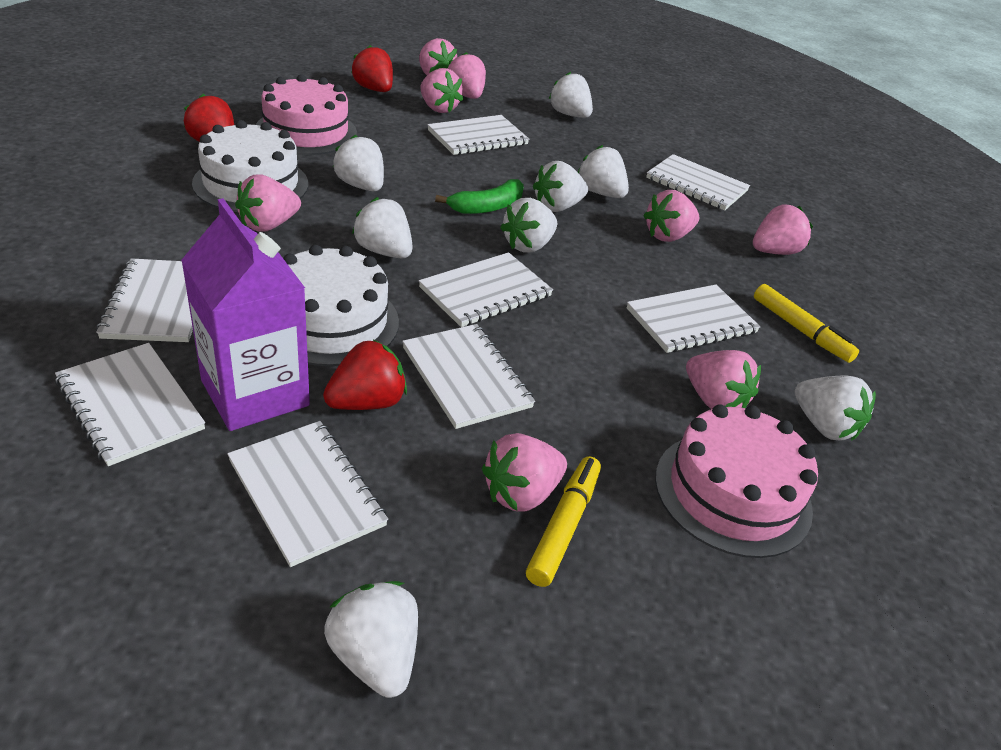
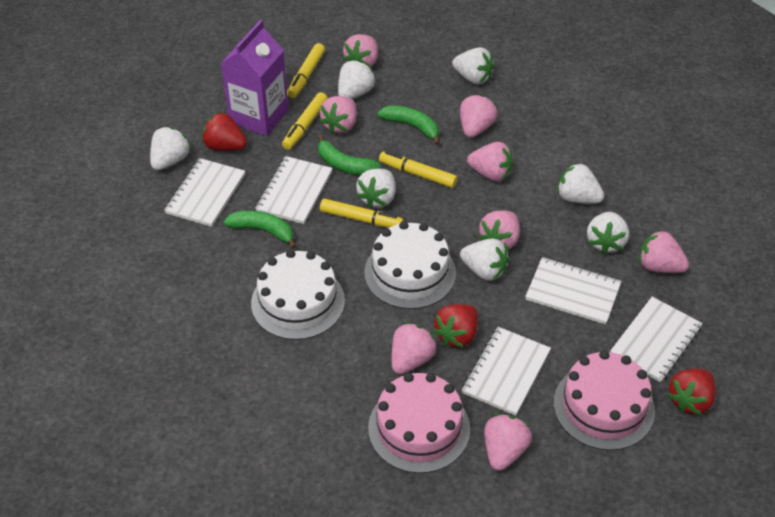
green banana: [435,179,524,214] = 1 -> [223,210,296,249] [318,134,381,175] [377,105,440,145] = 3
white notebook: [55,343,205,466] [96,258,193,342] [227,421,388,567] [402,324,535,429] [419,252,553,327] [428,115,529,155] [627,285,760,353] [646,154,750,210] = 8 -> [164,158,245,227] [255,156,333,224] [462,327,551,416] [525,257,621,325] [610,297,703,382] = 5
white strawberry: [324,581,418,698] [333,135,384,191] [352,197,413,258] [500,198,557,253] [533,161,588,212] [549,72,593,118] [578,145,629,198] [794,376,876,441] = 8 -> [150,127,191,170] [338,60,376,99] [356,168,396,209] [452,47,494,85] [460,239,509,281] [557,163,604,204] [587,212,629,254] = 7
yellow marker: [526,456,601,587] [754,284,859,363] = 2 -> [282,92,328,150] [287,43,325,98] [320,199,403,228] [379,151,457,188] = 4

